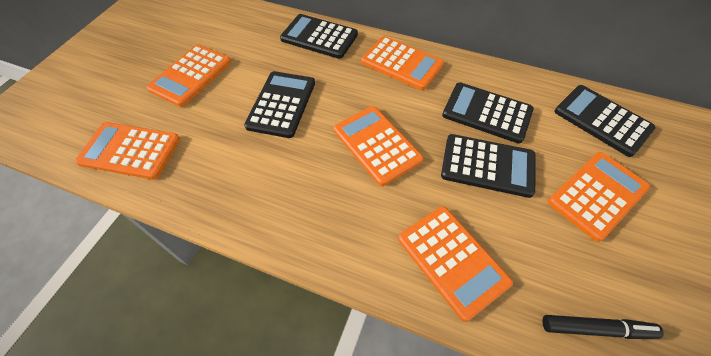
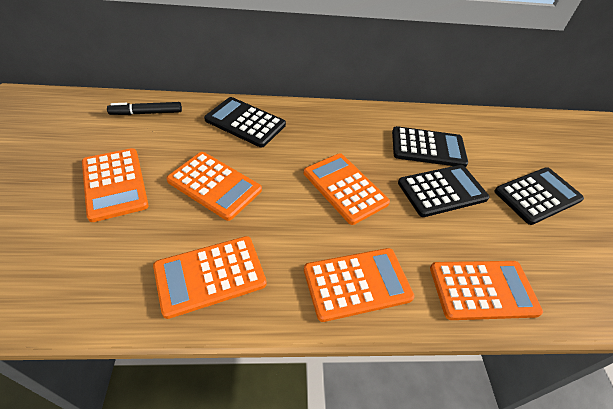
black calculator: [244,71,315,138] [280,14,358,59] [441,134,536,198] [442,82,534,144] [555,85,656,157] = 5 -> [204,97,286,147] [392,126,468,167] [398,165,490,217] [494,168,584,225] = 4

